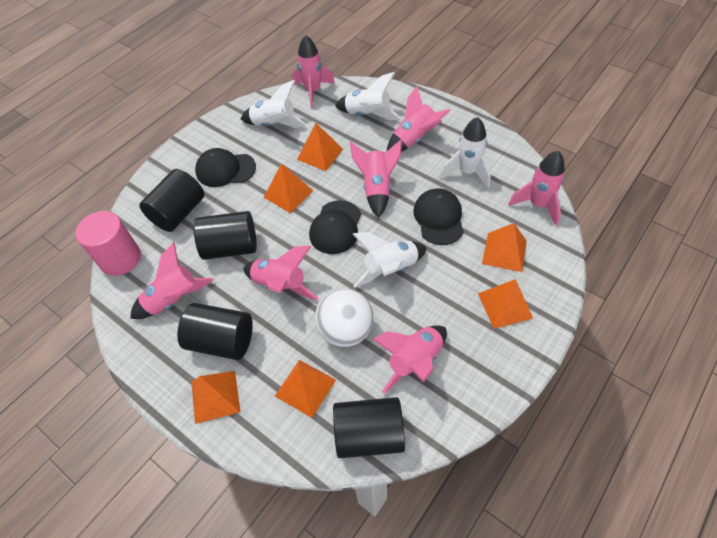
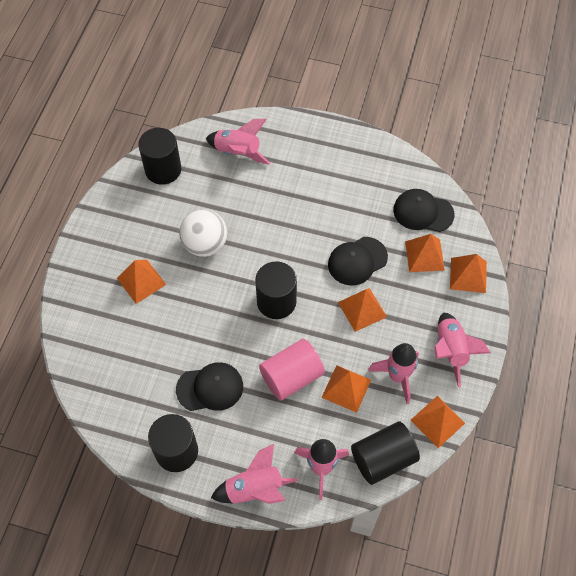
pink rocket: [130,242,214,319] [243,246,318,300] [292,35,335,108] [350,140,402,218] [373,325,447,394] [387,86,450,152] [508,151,565,226] = 7 -> [206,118,270,165] [211,444,298,504] [294,439,349,500] [368,343,419,404] [434,313,491,387] = 5
white rocket: [241,80,308,128] [335,72,402,120] [353,232,427,288] [440,117,491,188] = 4 -> none = 0

